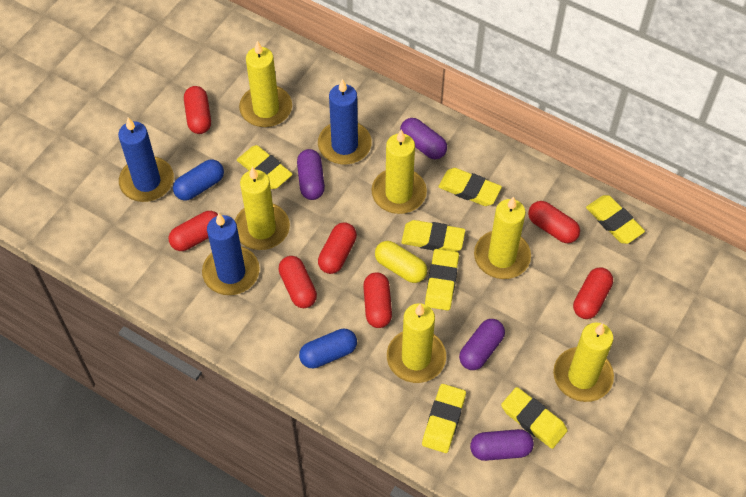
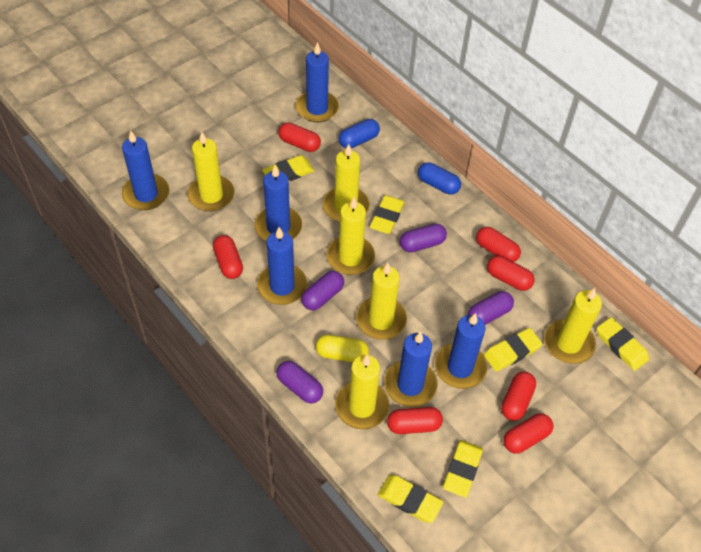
blue candle: [118,118,174,202] [202,213,260,295] [318,79,372,164] = 3 -> [122,130,169,210] [254,165,302,241] [257,227,307,305] [296,42,339,122] [384,331,437,407] [435,313,487,389] = 6
yellow eraser: [237,145,293,189] [401,220,465,252] [422,384,466,453] [425,249,459,311] [438,168,502,206] [501,387,568,449] [586,195,645,244] = 7 -> [262,155,314,181] [370,195,405,234] [378,475,444,523] [443,440,483,498] [484,328,542,372] [597,317,649,371] = 6

